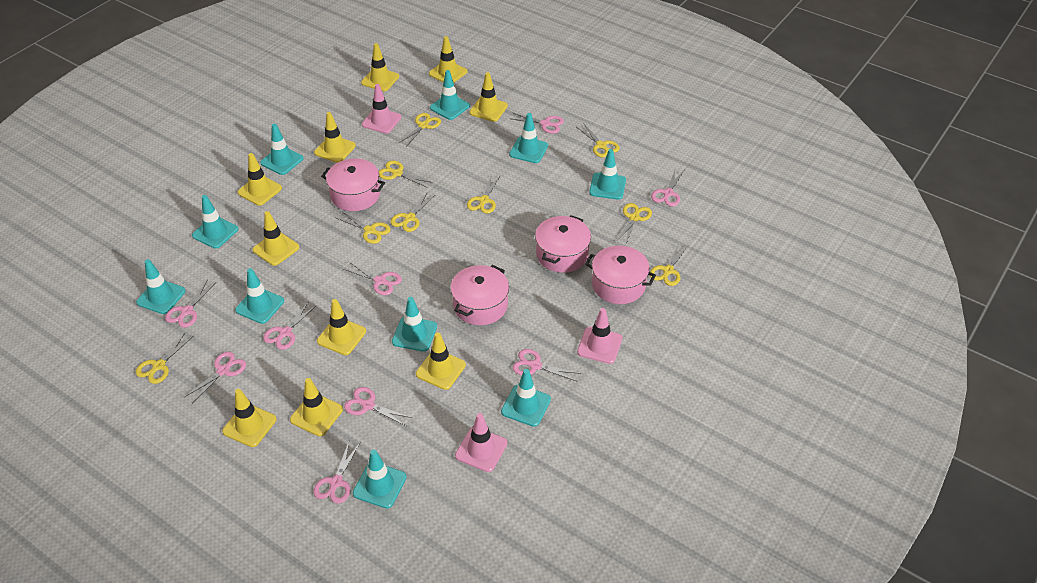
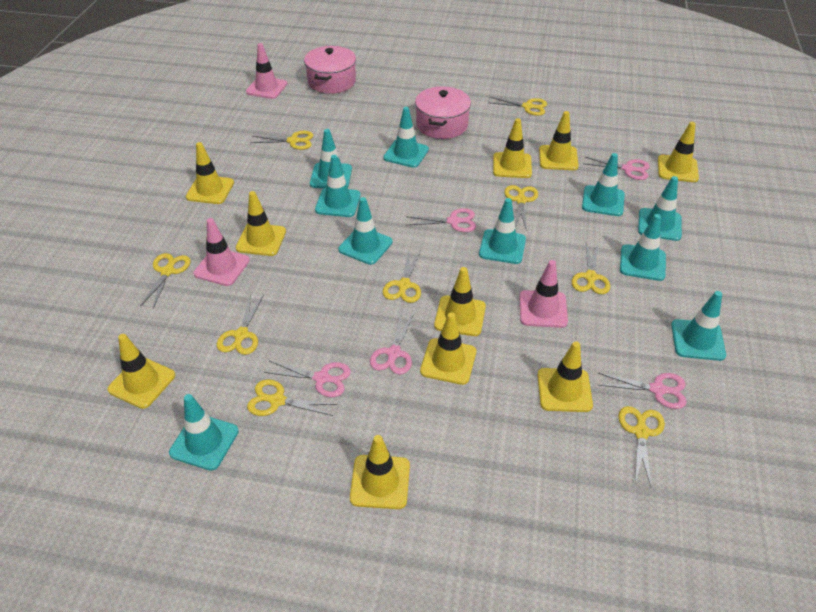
pink pot: [321,159,385,211] [450,265,509,325] [535,215,591,273] [585,246,656,304] = 4 -> [304,46,356,94] [415,87,471,139] = 2
pink scissors: [165,281,216,328] [185,352,246,403] [263,301,317,350] [314,442,360,504] [342,261,402,295] [344,387,412,426] [509,113,564,134] [513,349,581,381] [651,170,684,206] = 9 -> [264,361,351,397] [370,313,414,375] [406,208,476,232] [583,157,650,180] [598,373,687,409] = 5

